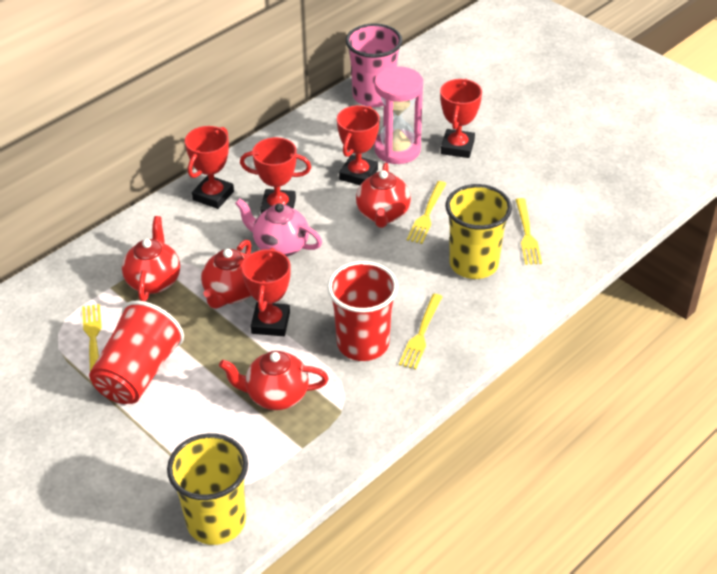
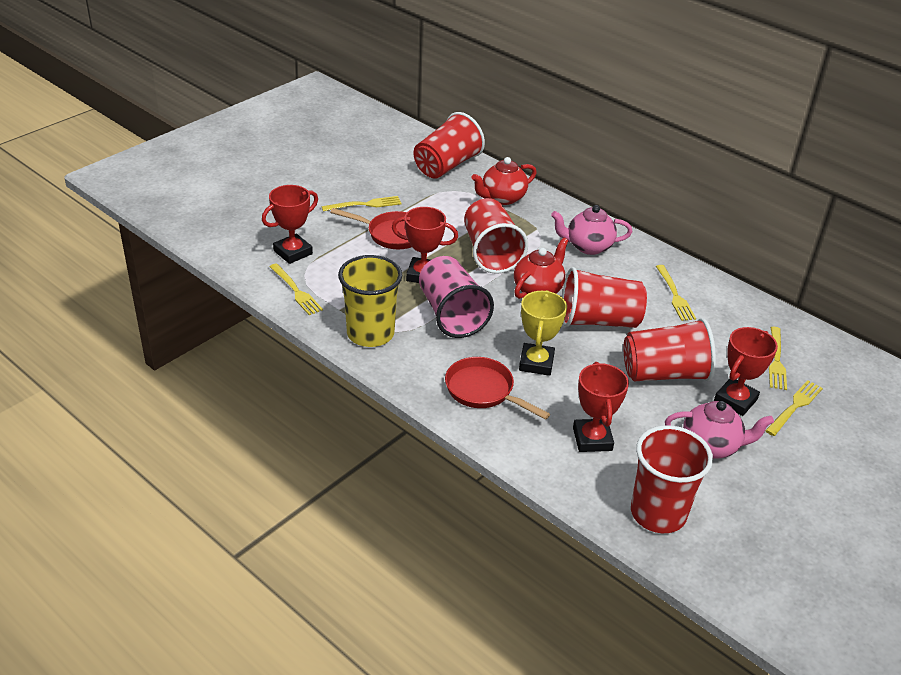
pink hourglass: [374,66,423,164] = 1 -> none = 0
pink teapot: [235,198,322,257] = 1 -> [551,205,632,255] [665,401,774,459] = 2
red cup: [89,300,184,404] [327,261,398,361] = 2 -> [413,112,485,179] [464,198,528,274] [562,267,647,328] [624,318,716,381] [631,425,713,533] = 5
red pan: none = 0 -> [330,208,411,249] [445,357,550,420] = 2
red teapot: [122,216,180,302] [201,240,251,309] [219,351,329,410] [356,163,411,228] = 4 -> [472,157,537,205] [514,237,569,299] = 2
red trophy: [185,126,234,209] [240,137,311,213] [242,248,291,336] [337,105,380,185] [440,79,482,158] = 5 -> [262,185,318,264] [392,207,458,283] [573,362,629,452] [714,327,778,416] = 4
yellow cup: [167,433,248,545] [446,184,512,279] = 2 -> [338,255,402,347] = 1
yellow fork: [82,304,102,371] [399,294,443,369] [407,181,446,244] [516,198,542,265] = 4 -> [270,263,323,315] [322,196,401,212] [656,265,696,321] [765,380,823,436] [769,327,787,390] = 5
yellow trophy: none = 0 -> [519,290,567,376] = 1

